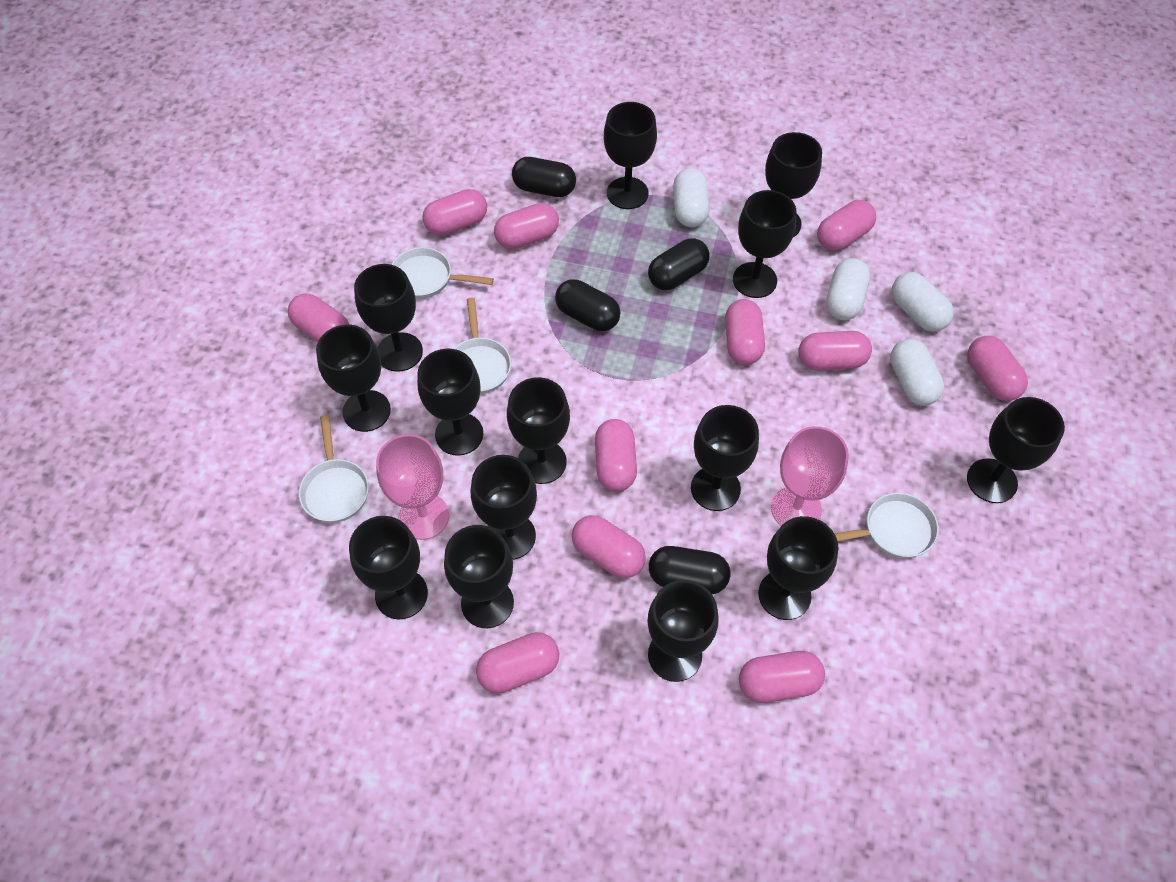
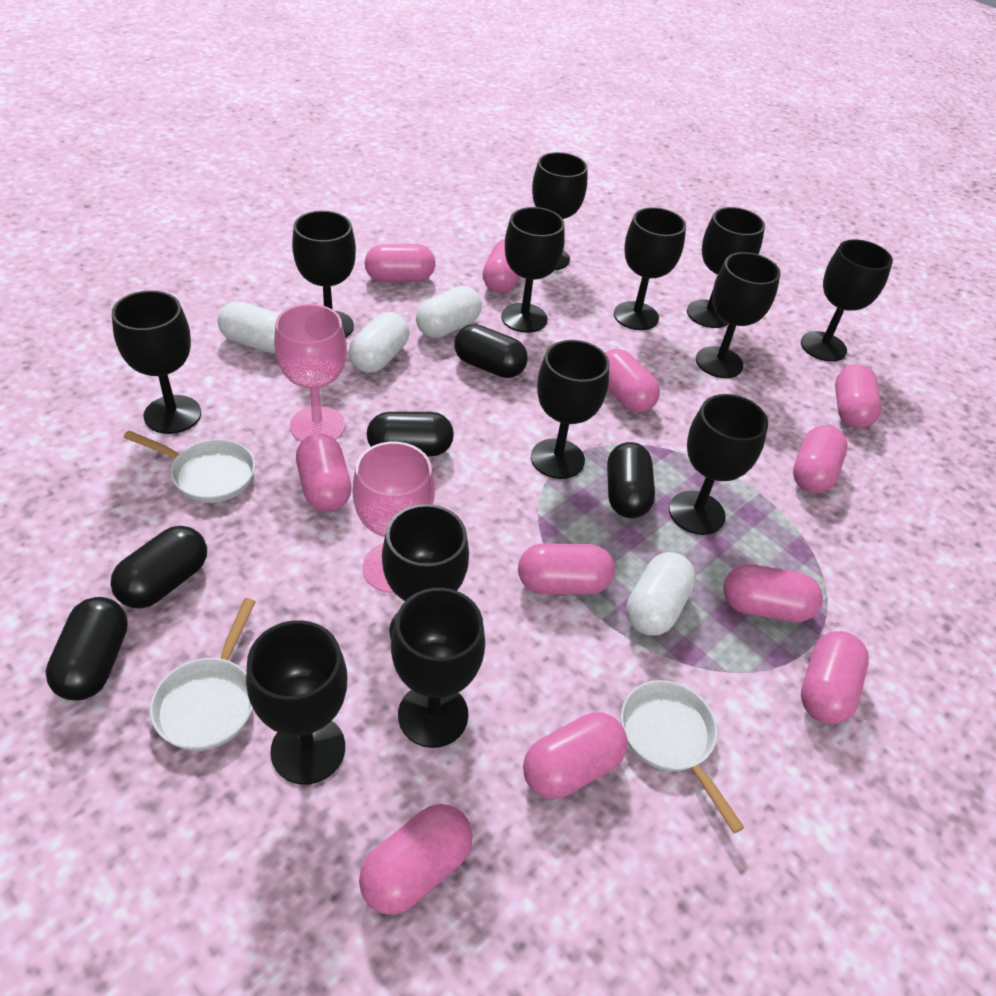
black capsule: [512,157,576,197] [555,279,620,331] [648,238,710,290] [649,546,730,594] = 4 -> [46,597,128,700] [110,526,207,608] [367,412,454,456] [454,324,528,378] [607,442,655,518] = 5
black goblet: [316,325,391,432] [349,516,428,619] [354,264,423,372] [417,348,483,456] [444,525,514,628] [471,455,537,560] [507,377,570,484] [604,102,657,209] [647,580,719,682] [691,405,759,511] [733,190,796,298] [758,516,839,620] [765,132,822,237] [967,397,1065,503] = 14 -> [112,290,201,434] [246,620,347,785] [292,211,356,338] [382,504,469,639] [391,588,485,748] [501,207,565,333] [531,340,609,479] [532,152,588,270] [614,207,686,330] [669,394,768,535] [687,207,765,328] [696,252,780,378] [801,239,893,362] = 13
white pan: [299,415,369,523] [391,247,494,299] [454,298,511,394] [835,493,939,558] = 4 -> [123,431,255,503] [150,598,256,751] [621,680,745,833] = 3

